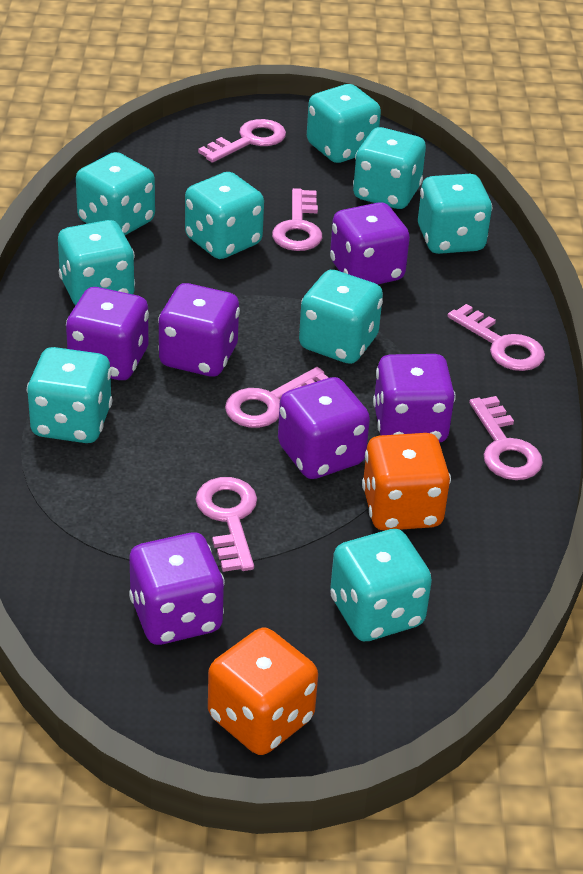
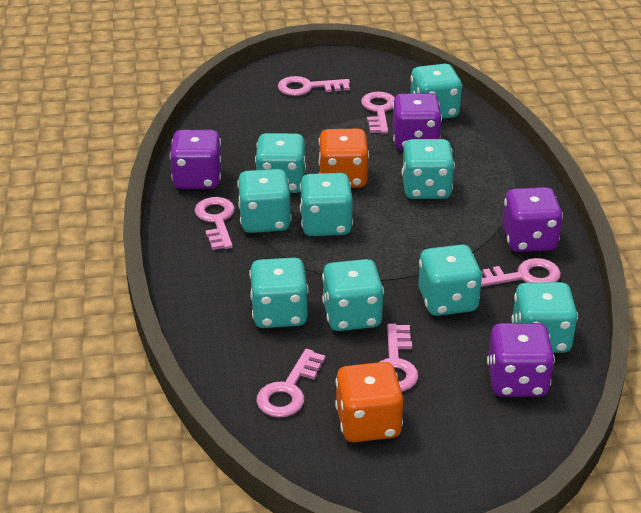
purple dice: [66,287,149,380] [129,533,225,645] [158,283,240,376] [278,377,370,479] [330,202,410,285] [373,354,456,443] = 6 -> [170,130,221,189] [392,93,442,150] [487,323,555,397] [502,187,563,252] = 4

